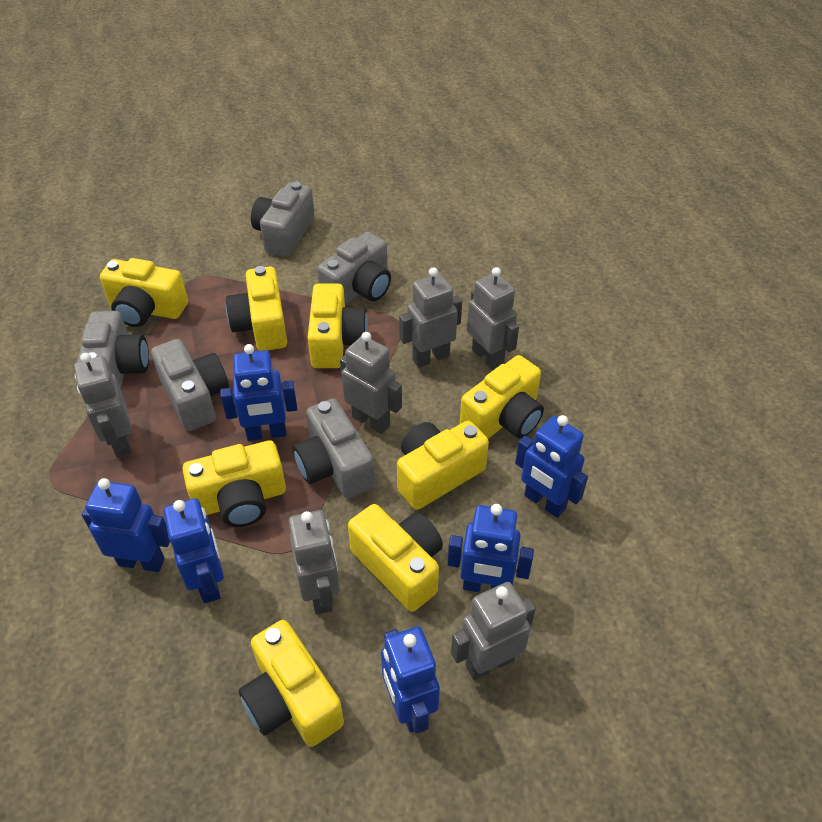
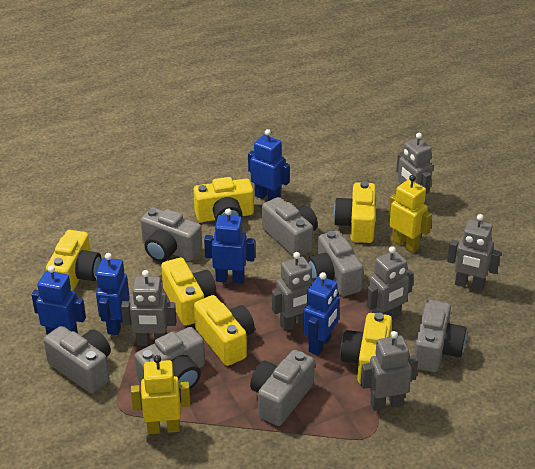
blue robot: [82,478,170,572] [164,498,224,604] [220,344,297,441] [381,626,440,734] [447,504,534,592] [515,415,588,518] = 6 -> [31,265,86,334] [96,253,130,335] [204,208,255,284] [248,129,290,201] [303,272,340,355] = 5
grey camera: [77,311,149,389] [151,339,229,431] [251,182,315,257] [293,398,375,498] [317,232,391,305] = 5 -> [44,326,111,393] [134,327,205,392] [141,208,202,262] [250,350,315,426] [262,197,318,256] [308,231,364,296] [414,300,467,372] = 7
yellow camera: [100,258,188,327] [182,440,286,527] [226,266,287,351] [238,620,344,747] [308,283,368,368] [348,504,443,612] [397,421,489,510] [460,355,544,439] = 8 -> [46,230,102,291] [161,258,216,326] [193,177,254,222] [194,295,255,366] [334,181,376,243] [341,313,392,384] = 6
yellow robot: none = 0 -> [131,355,191,434] [388,175,432,253] = 2

